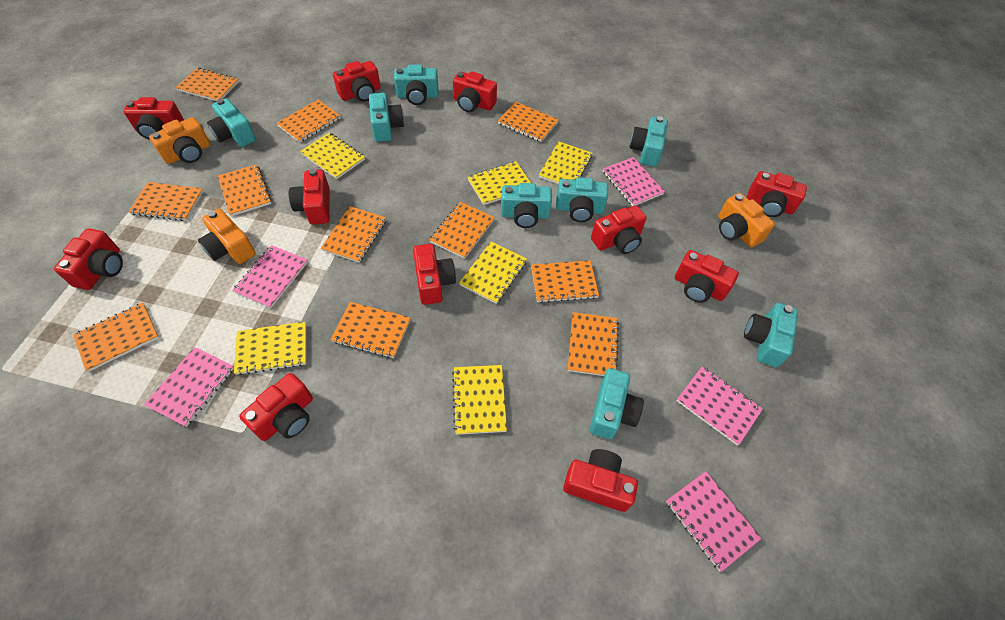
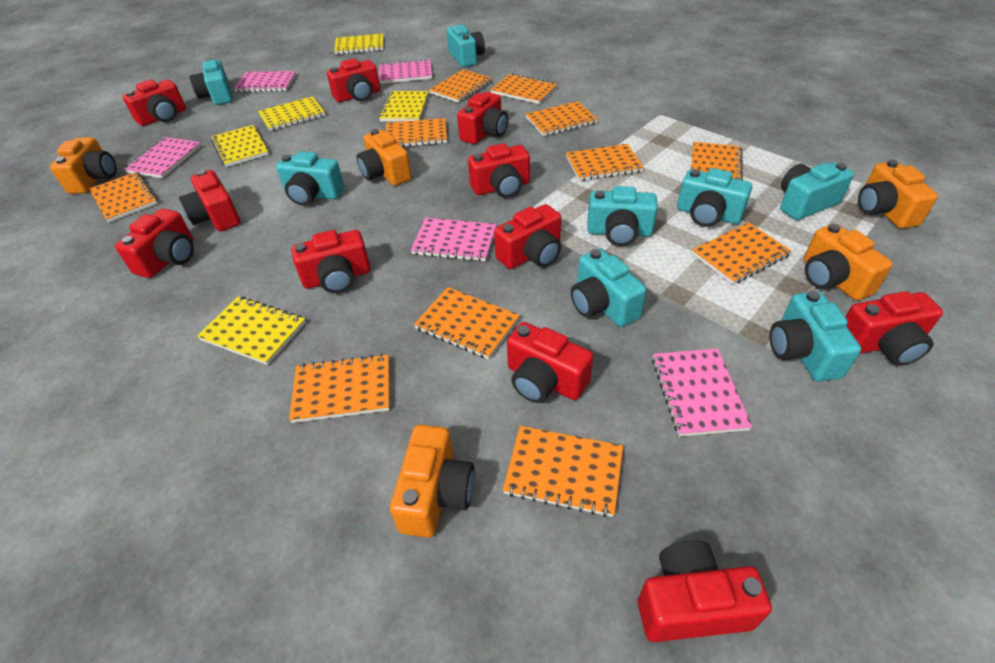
orange camera: [149,117,210,164] [198,209,256,264] [718,193,775,248] = 3 -> [50,137,116,194] [356,129,412,186] [390,425,475,538] [804,224,893,301] [858,160,938,229] = 5
yellow notebook: [234,322,306,375] [300,132,365,179] [452,365,507,435] [459,242,527,304] [468,161,531,205] [539,141,593,184] = 6 -> [197,296,306,365] [211,125,269,167] [258,96,325,131] [334,34,383,54] [379,91,428,122] = 5

